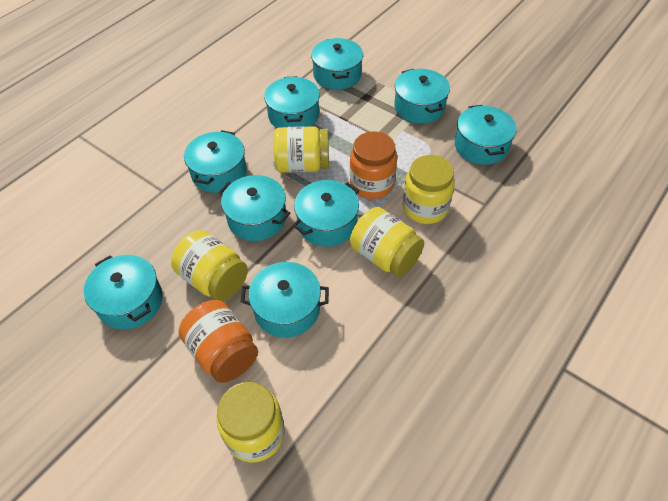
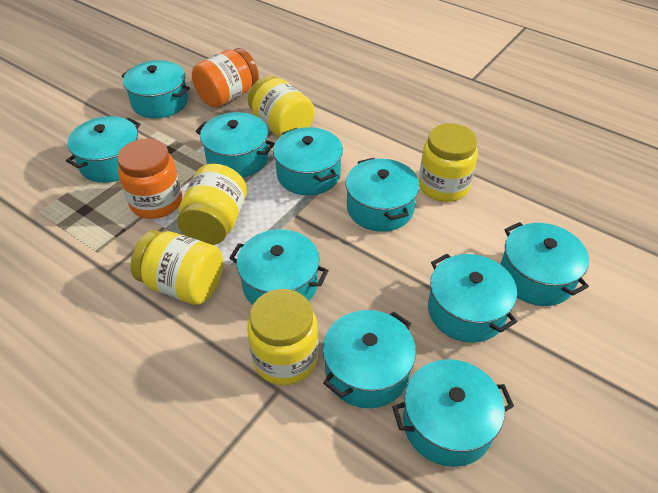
turquoise pot: [84,255,163,329] [184,130,247,193] [219,175,290,241] [241,262,329,338] [264,76,320,128] [293,180,359,247] [311,38,363,90] [394,69,450,124] [455,105,517,165] = 9 -> [66,116,140,183] [121,60,190,118] [196,112,275,177] [229,229,329,305] [273,127,343,195] [323,310,416,408] [346,158,420,232] [392,359,514,467] [428,254,517,343] [500,222,589,306] = 10

